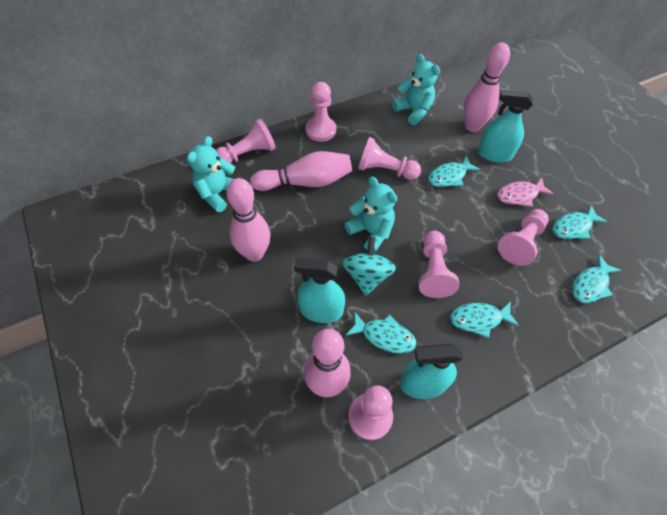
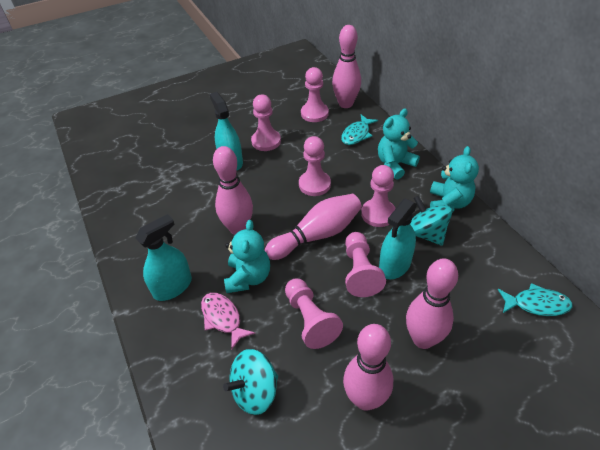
pink bowling pin: [227,178,270,262] [250,151,352,191] [304,329,351,397] [463,43,510,132] = 4 -> [213,146,253,235] [265,194,362,260] [332,25,361,108] [343,324,393,411] [406,258,458,349] = 5
turquoise fish: [345,311,416,354] [428,155,480,187] [450,301,519,338] [552,205,608,239] [572,255,621,303] = 5 -> [341,115,378,145] [498,283,572,316] = 2
turquoise spinning top: [342,237,396,296] = 1 -> [223,349,278,415] [410,195,453,246] = 2

